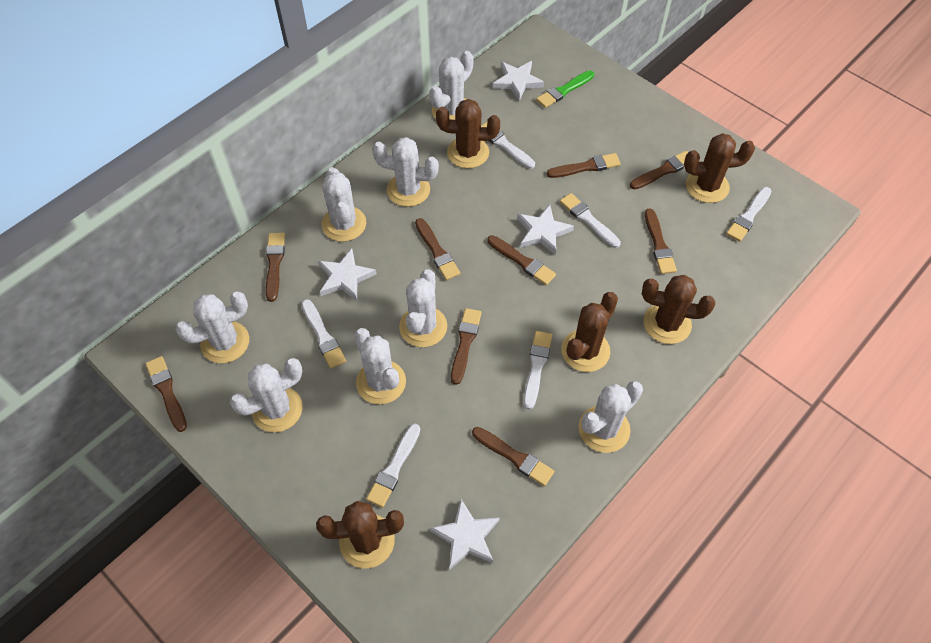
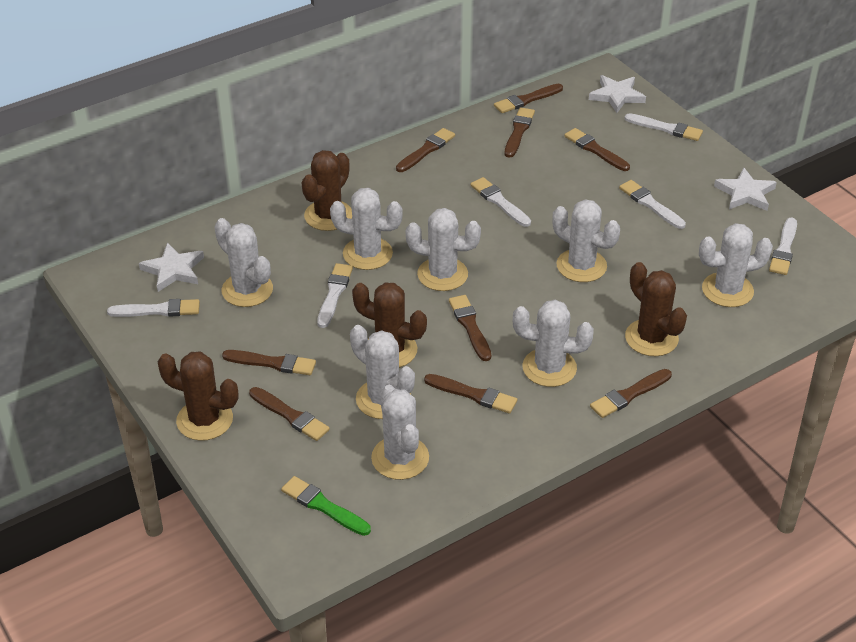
brown cactus: [316,501,404,568] [436,99,500,168] [561,292,618,372] [642,275,715,344] [684,133,755,203] = 5 -> [158,352,238,441] [302,150,352,231] [352,283,427,368] [625,262,687,356] = 4
white star: [318,249,377,301] [430,499,500,570] [492,61,544,101] [517,205,574,255] = 4 -> [139,242,204,292] [589,75,646,113] [714,168,777,211] = 3

